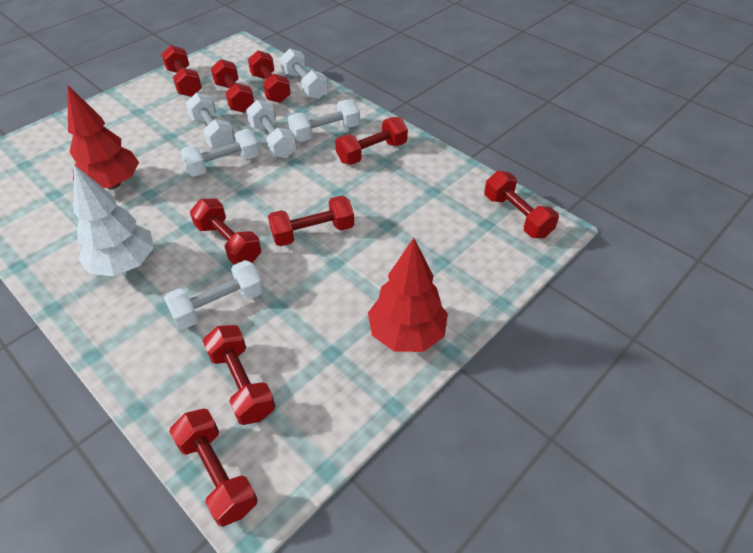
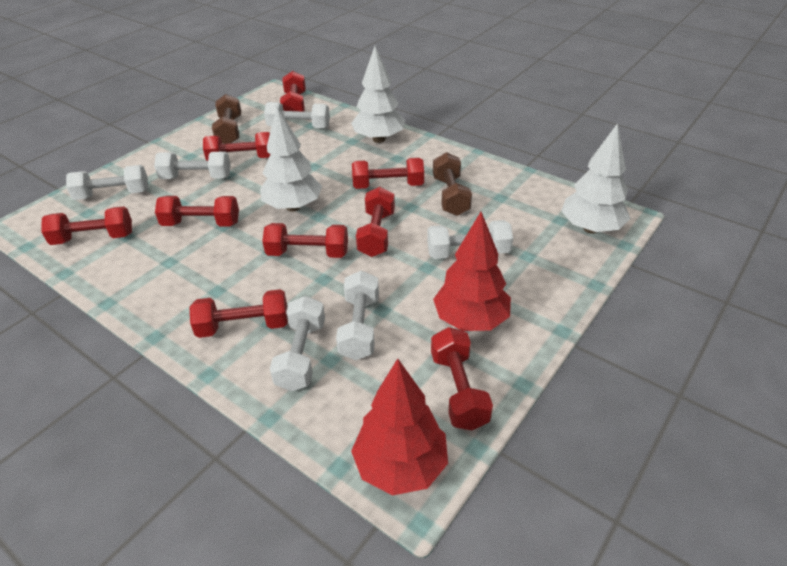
brown dumbbell: none = 0 -> [212,94,241,144] [433,152,472,216] = 2
white tree: [73,165,154,276] = 1 -> [260,106,322,212] [351,46,405,143] [561,123,631,233] = 3

